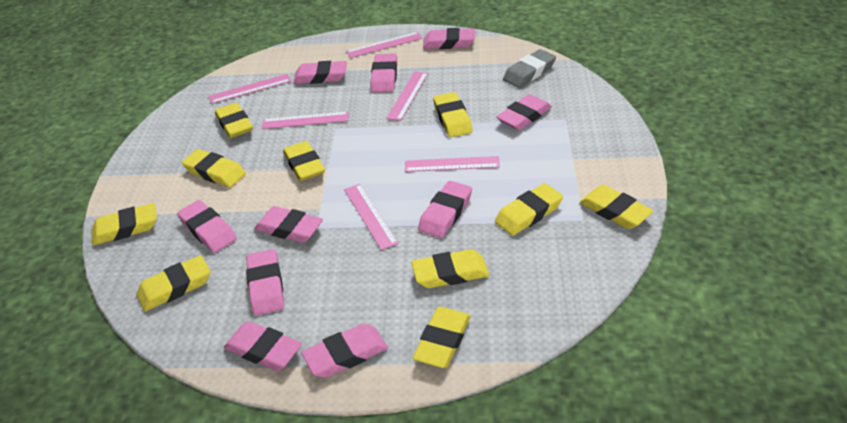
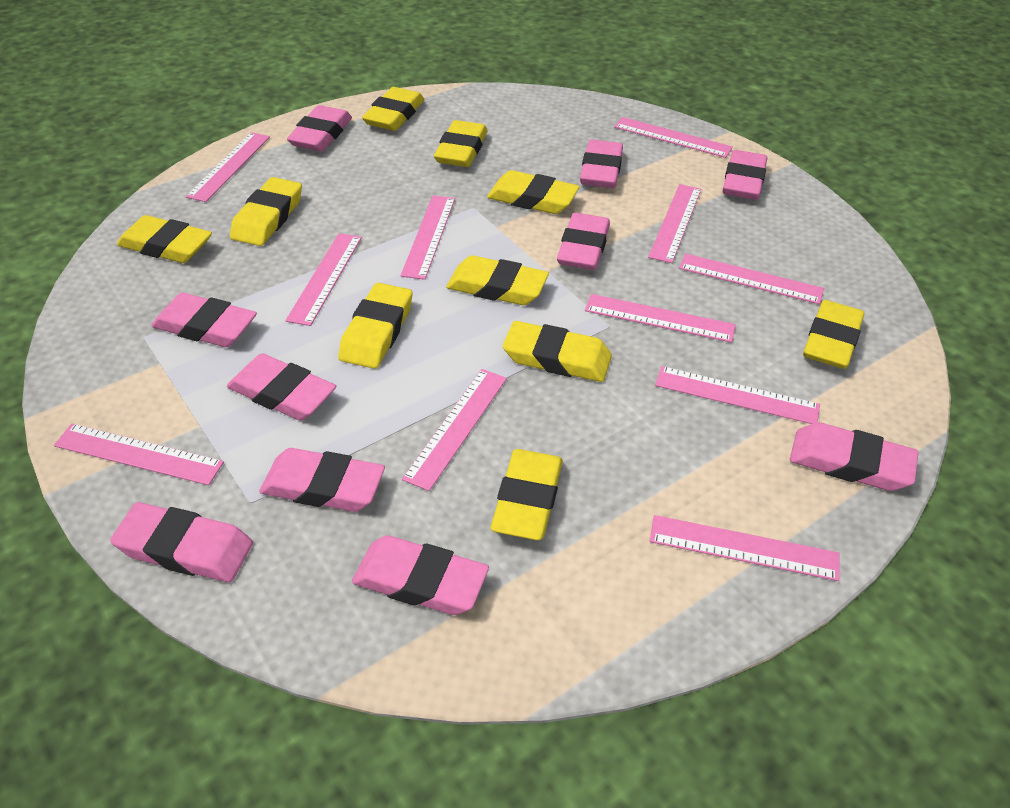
grey eraser: [503,49,556,88] = 1 -> none = 0
pink ruler: [209,74,291,104] [262,112,349,129] [344,184,398,250] [346,32,423,58] [386,71,428,121] [405,156,500,172] = 6 -> [54,424,224,485] [186,132,270,202] [286,233,362,326] [400,195,455,280] [402,369,507,491] [585,294,736,343] [614,117,733,158] [648,184,701,263] [650,515,840,581] [655,366,820,424] [679,253,824,304] = 11

